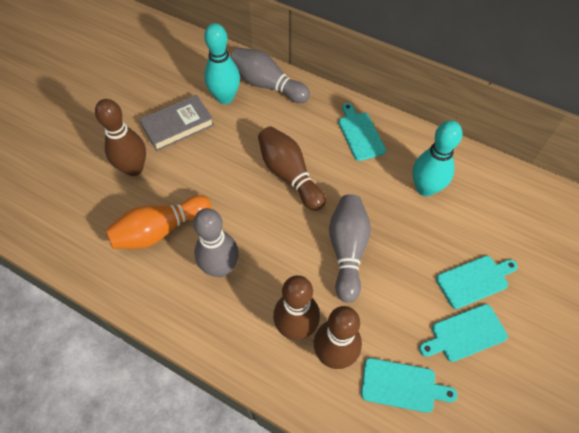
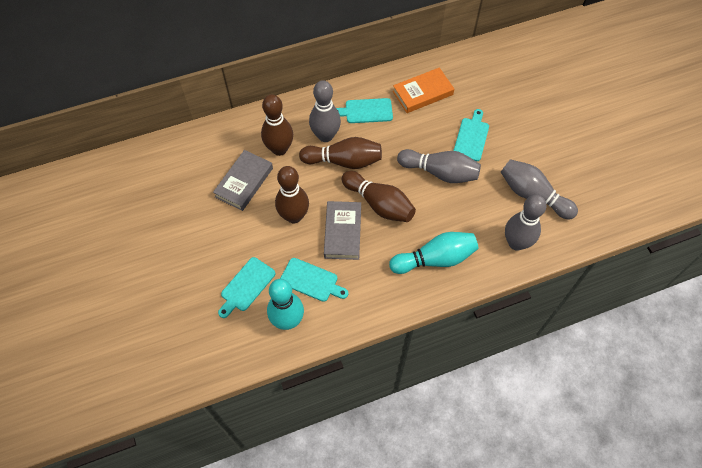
grey book: [139,95,214,151] = 1 -> [213,150,273,211] [324,201,361,260] = 2
grey bowling pin: [193,208,239,277] [230,47,310,103] [329,194,371,303] = 3 -> [309,80,341,142] [397,149,481,183] [501,159,578,219] [505,195,547,251] = 4
orange book: none = 0 -> [393,68,454,113] = 1
orange bowling pin: [106,195,212,249] = 1 -> none = 0

